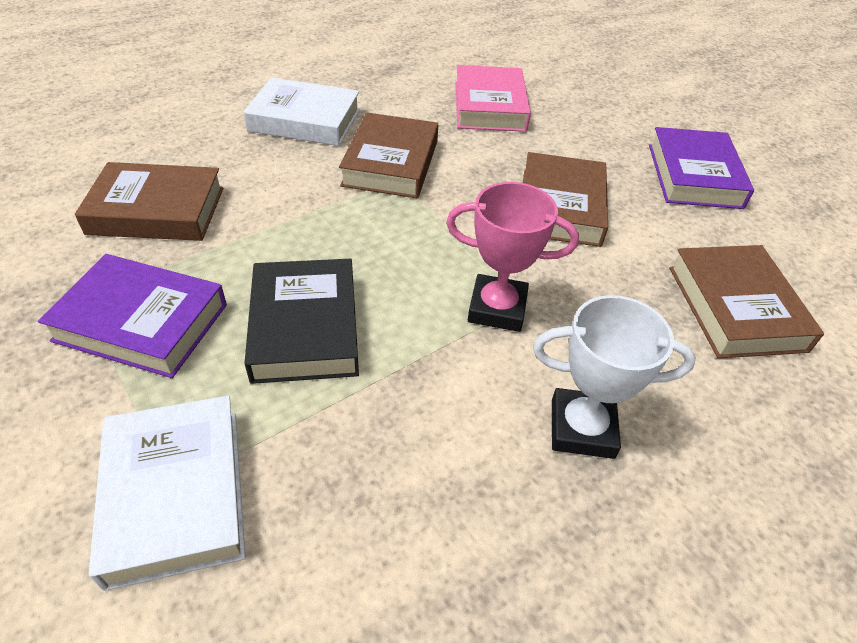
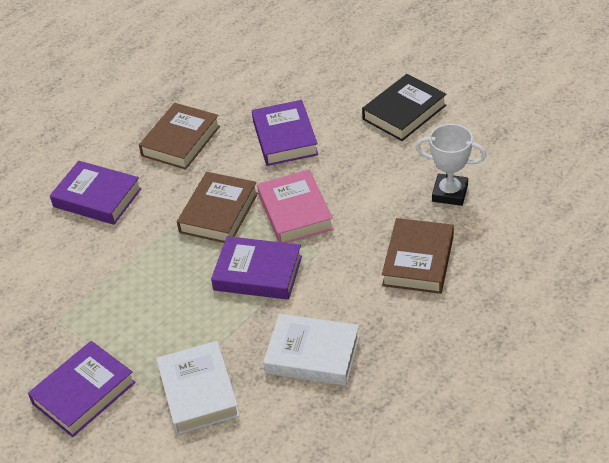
brown book: [75,162,224,241] [339,112,438,198] [523,152,608,247] [669,245,824,358] = 4 -> [139,103,220,170] [177,172,258,243] [382,218,454,294] = 3
pink trophy: [446,182,579,332] = 1 -> none = 0
purple book: [38,254,227,378] [649,127,754,209] = 2 -> [28,341,136,437] [50,161,142,225] [211,236,302,300] [252,100,319,166] = 4

